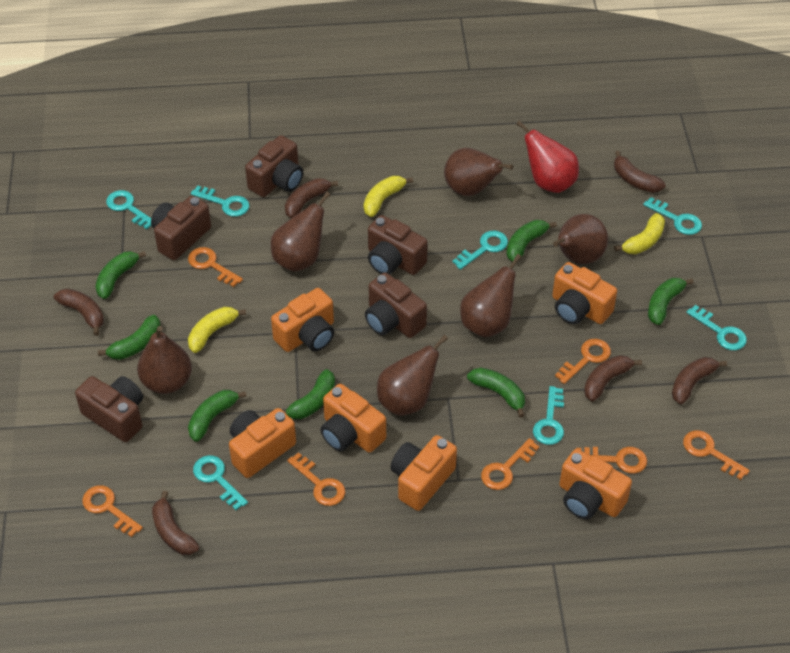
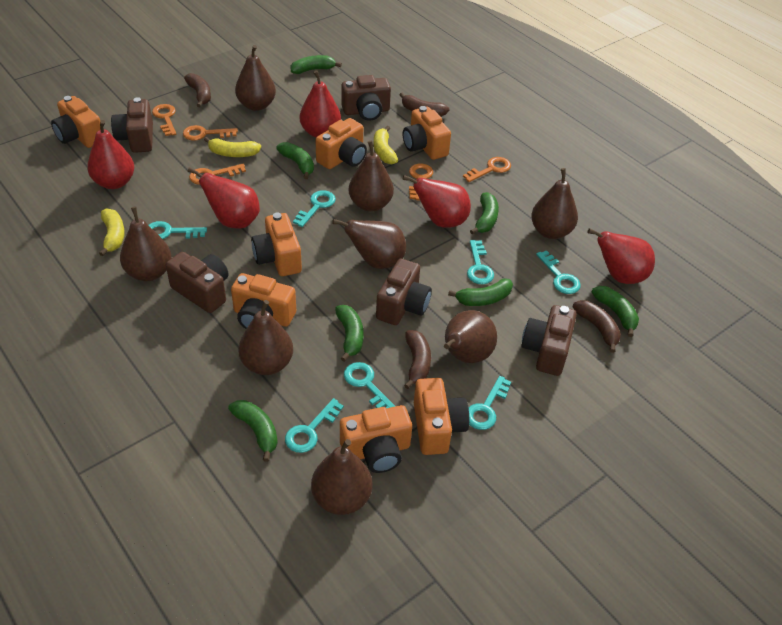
brown banana: [54,289,104,336] [152,491,199,555] [285,178,338,218] [584,355,642,401] [614,151,666,193] [672,357,727,404] = 6 -> [184,73,211,107] [400,93,449,117] [404,330,431,389] [573,300,621,353] = 4
brown pear: [137,326,192,394] [271,192,330,272] [377,335,448,416] [444,148,513,196] [460,254,521,338] [553,214,608,264] = 6 -> [120,207,172,281] [235,45,276,111] [238,300,293,375] [311,439,373,515] [332,219,406,269] [349,141,394,212] [444,310,497,363] [531,168,578,239] = 8
orange camera: [229,408,296,478] [271,288,334,352] [320,384,386,453] [390,435,457,511] [552,262,617,324] [559,449,632,519] = 6 -> [51,96,101,148] [231,273,296,329] [251,213,302,276] [316,118,367,169] [340,405,412,473] [403,106,451,160] [414,378,469,455] = 7
orange key: [82,485,143,537] [188,247,243,287] [287,452,345,506] [481,438,539,490] [555,339,611,384] [576,447,647,474] [683,430,750,480] = 7 -> [152,104,176,136] [183,125,238,141] [189,164,246,185] [409,163,433,201] [463,157,511,182] = 5
red pear: [516,121,579,193] = 1 -> [87,120,134,189] [188,167,260,228] [300,70,341,137] [403,175,471,228] [588,228,655,284] = 5

